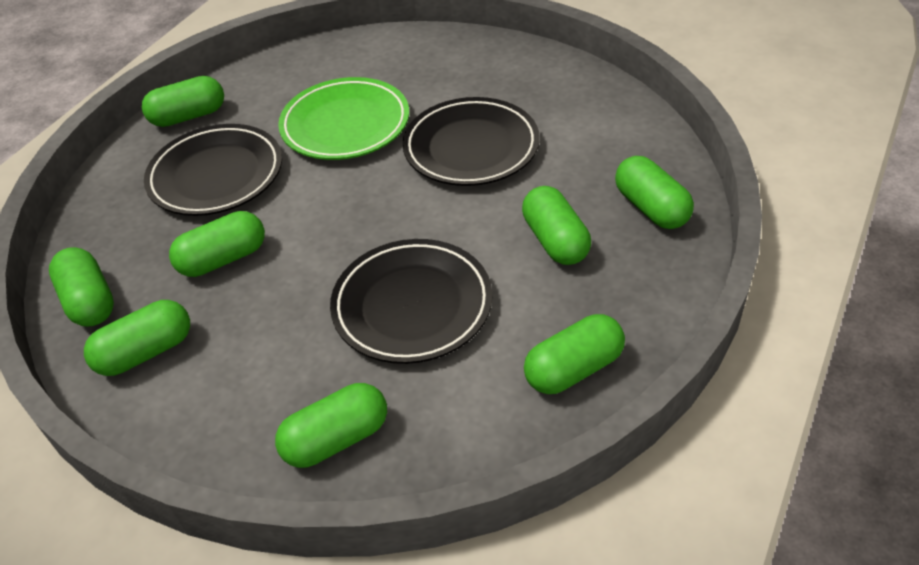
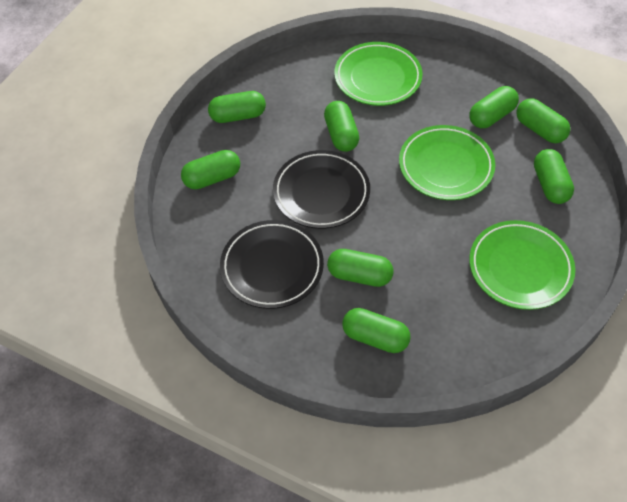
black plate: [144,124,282,216] [330,239,493,364] [402,97,540,186] = 3 -> [220,220,324,309] [273,150,370,229] = 2
green plate: [278,77,409,160] = 1 -> [334,42,423,106] [399,125,495,200] [469,220,575,310] = 3

